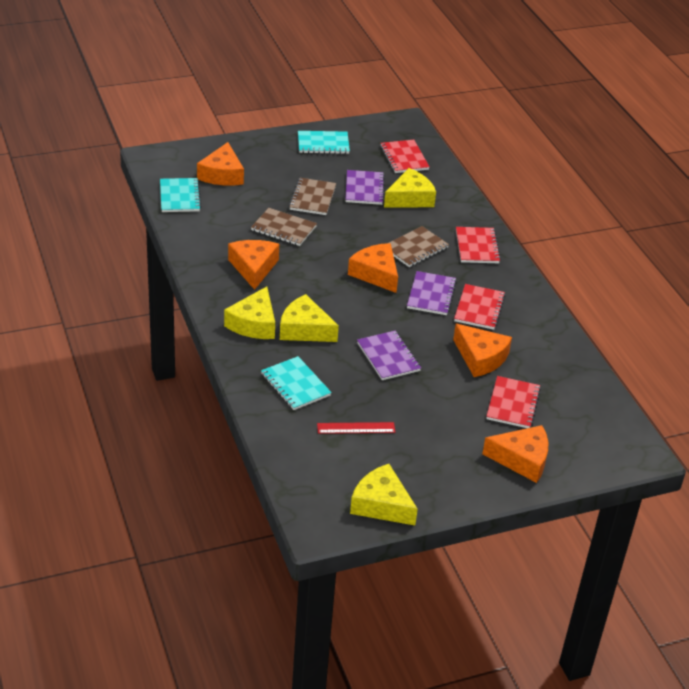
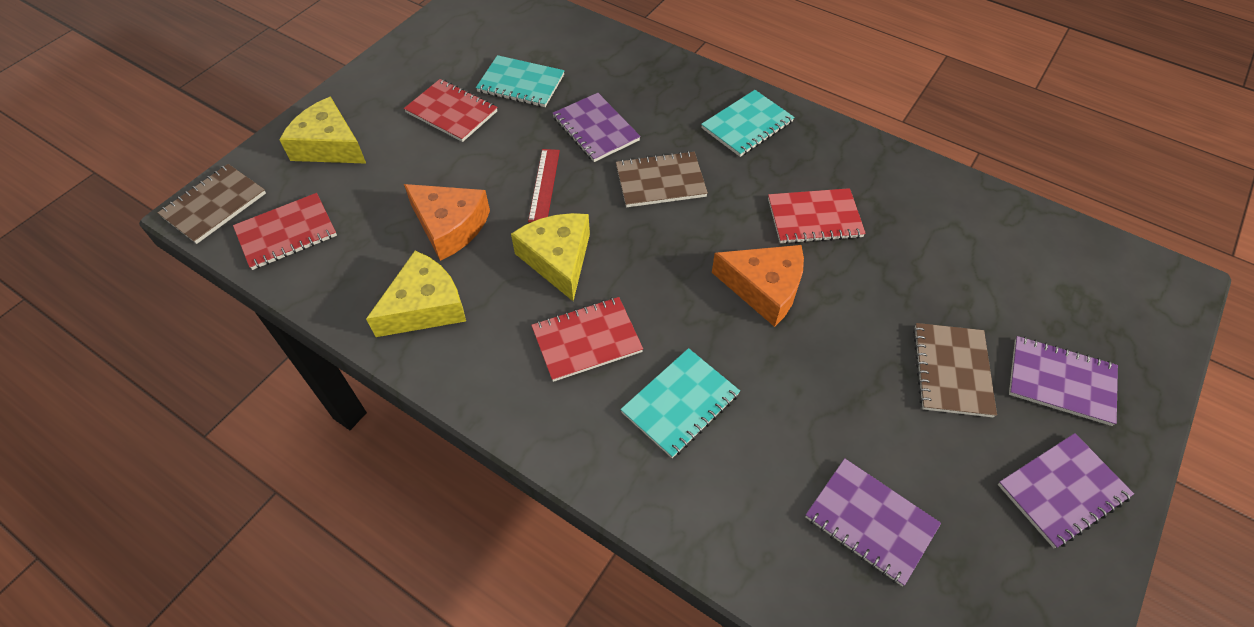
orange cheese: [197,142,244,185] [228,240,279,290] [348,243,398,293] [453,324,512,377] [482,425,549,483] = 5 -> [404,184,490,261] [712,245,804,327] = 2
purple notebook: [345,170,385,205] [357,331,421,380] [407,271,457,315] = 3 -> [552,93,641,162] [805,458,941,586] [998,433,1134,549] [1009,336,1118,426] = 4
yellow cheese: [224,287,275,339] [280,294,339,342] [350,464,418,525] [384,168,436,208] = 4 -> [279,97,366,164] [366,251,466,337] [511,213,590,301] = 3

